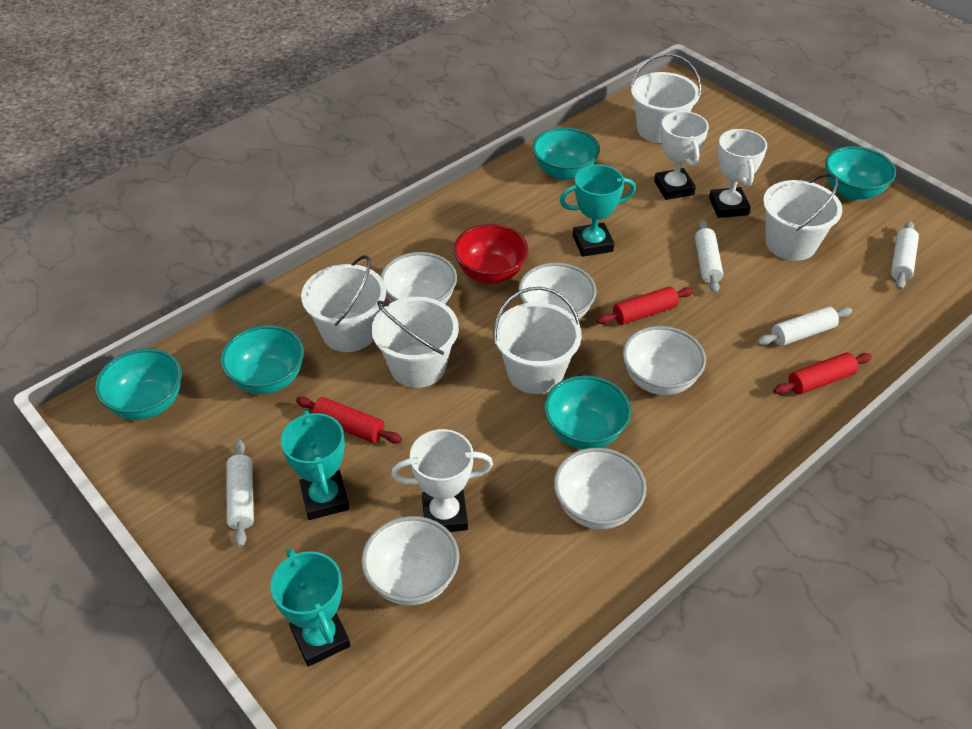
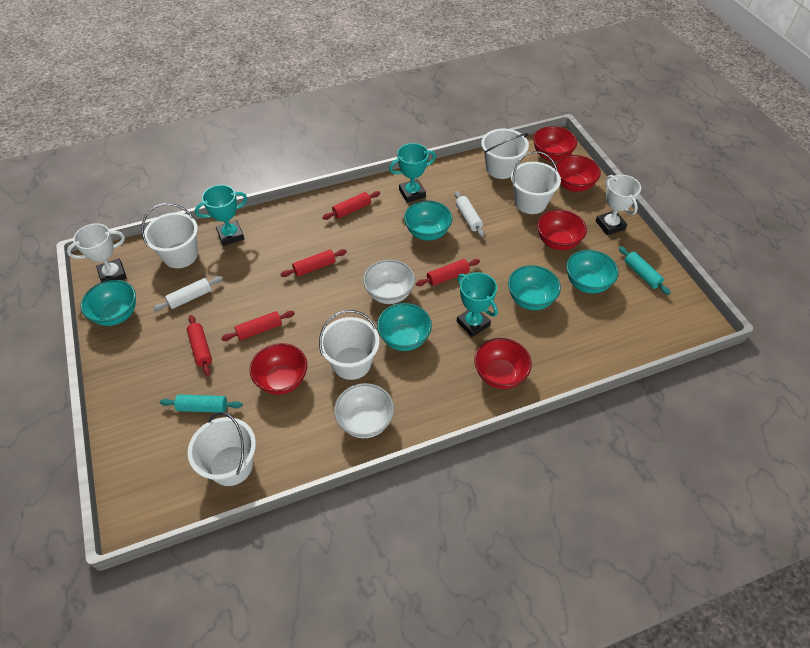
red bowl: [454,224,528,284] = 1 -> [250,343,307,395] [474,338,532,389] [533,126,577,162] [537,210,587,250] [556,155,601,192] = 5
red rolling pin: [296,397,402,444] [597,286,694,325] [774,352,872,395] = 3 -> [187,315,212,376] [221,311,295,341] [280,249,347,277] [322,191,380,220] [416,259,480,286] = 5
turquoise rolling pin: none = 0 -> [160,394,242,413] [619,246,671,295] = 2
white bowl: [361,516,459,606] [380,252,457,304] [518,263,597,319] [554,448,646,529] [623,326,706,395] = 5 -> [334,383,394,438] [363,260,415,304] = 2
white rolling pin: [227,440,254,547] [695,220,723,293] [757,307,852,346] [891,221,919,290] = 4 -> [153,276,223,311] [455,191,484,237] = 2
white trophy: [391,429,493,532] [654,111,709,200] [709,129,767,218] = 3 -> [67,223,127,282] [596,175,641,235] = 2

